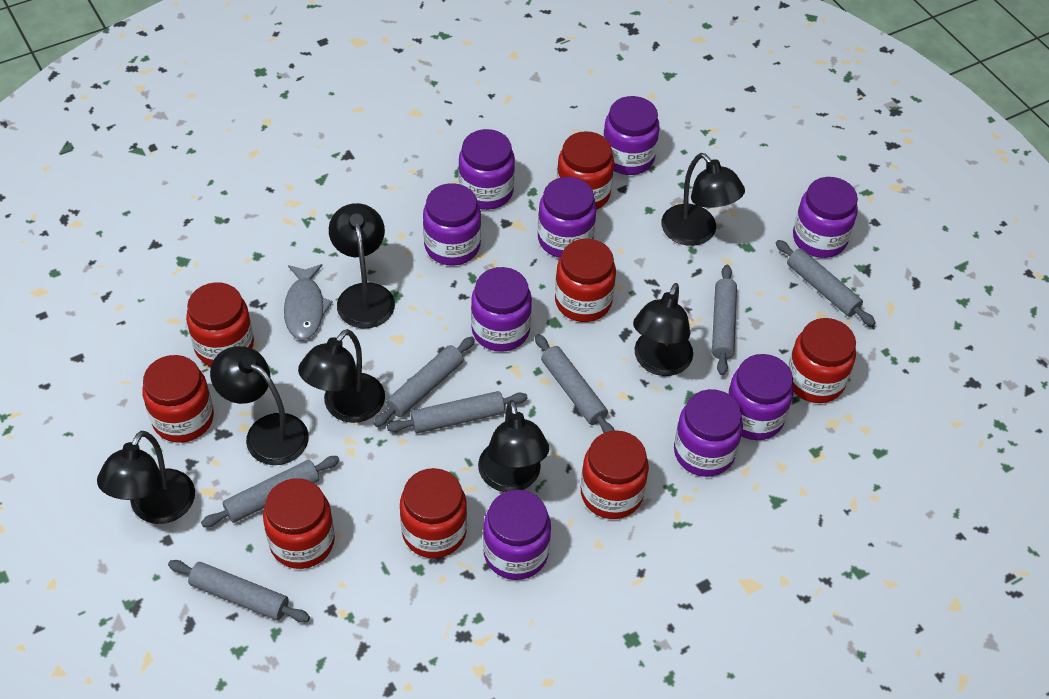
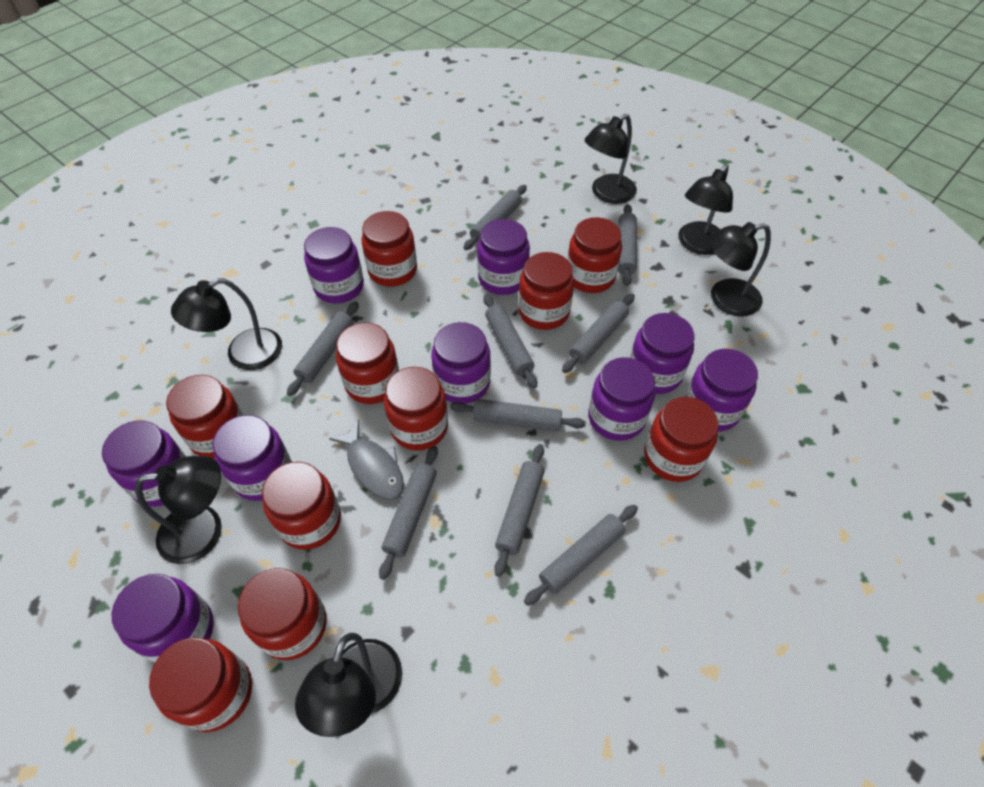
black lamp: [97,431,195,524] [210,346,309,465] [298,329,385,423] [329,203,395,328] [478,400,549,492] [633,283,693,376] [661,153,745,246] = 7 -> [135,456,222,564] [171,278,282,370] [295,633,402,737] [585,114,637,204] [678,164,733,255] [708,222,771,317] = 6
grey rolling pin: [168,560,310,622] [201,456,340,527] [374,337,475,427] [387,391,528,433] [535,334,615,433] [712,265,737,375] [776,240,876,326] = 7 -> [287,302,359,396] [379,446,438,580] [450,399,586,432] [464,185,527,250] [483,294,537,389] [494,444,545,577] [524,505,638,606] [562,294,635,373] [618,204,637,286] = 9
red jar: [142,355,214,443] [186,282,254,366] [263,478,335,569] [400,468,467,558] [555,239,616,322] [557,131,614,209] [581,430,649,519] [788,318,856,403] = 8 -> [149,637,252,732] [166,375,243,459] [238,568,327,660] [262,462,341,550] [336,323,399,404] [361,211,417,287] [384,367,448,451] [518,252,574,330] [567,217,622,293] [644,397,719,482] = 10

